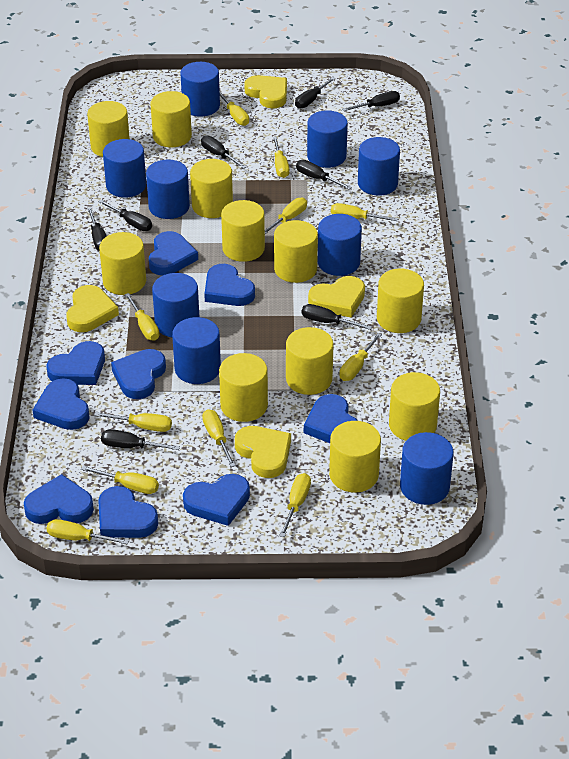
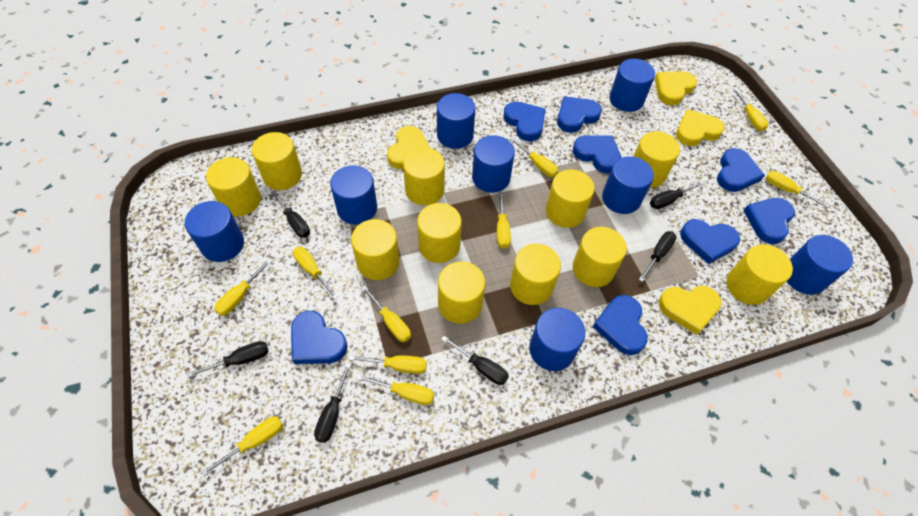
black screwdriver: [87,207,107,251] [99,200,152,231] [101,429,180,450] [201,135,246,169] [295,77,336,109] [296,160,352,190] [302,304,372,330] [342,91,400,111] = 8 -> [187,341,269,378] [270,190,310,238] [314,363,351,443] [441,336,509,385] [639,231,676,282] [650,181,704,209] = 6
blue cylinder: [103,139,146,198] [146,159,190,219] [152,273,199,337] [172,317,221,384] [180,62,220,117] [307,111,348,168] [318,214,362,276] [358,137,400,196] [400,432,454,505] = 9 -> [185,201,244,262] [330,165,377,225] [437,93,475,149] [472,135,515,193] [529,308,585,371] [602,156,654,214] [609,59,655,112] [787,235,853,295] = 8
blue heart: [24,474,94,524] [32,378,90,430] [47,341,105,385] [98,486,158,538] [111,349,166,399] [149,231,198,276] [183,474,250,526] [204,264,255,306] [304,394,358,443] = 9 -> [291,311,348,364] [504,102,546,141] [557,96,602,133] [573,135,621,174] [593,295,648,355] [680,219,740,264] [717,148,765,192] [743,198,795,244] = 8
yellow screwdriver: [46,519,129,545] [81,466,159,494] [94,412,172,432] [125,293,159,341] [202,409,236,467] [220,92,249,126] [265,197,307,234] [273,137,289,178] [279,473,311,537] [331,203,398,221] [339,333,382,381] = 11 -> [201,417,283,476] [214,259,272,316] [293,247,338,299] [349,355,427,374] [356,374,434,405] [362,286,411,342] [497,192,511,249] [510,137,558,177] [733,88,768,131] [766,171,830,208] = 10

